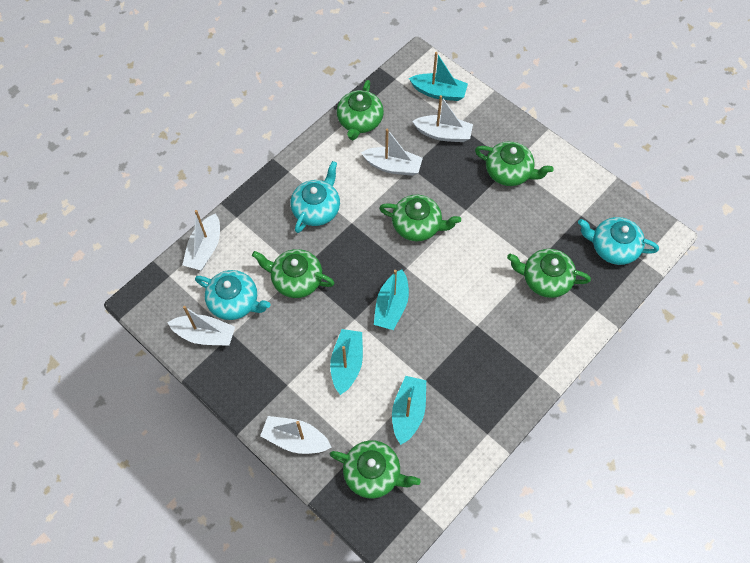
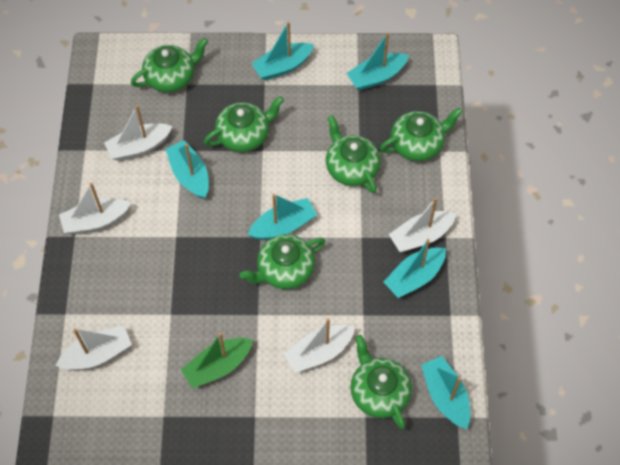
green boat: none = 0 -> [181,333,253,389] = 1
turquoise boat: [330,329,363,395] [374,269,409,330] [392,376,426,445] [409,52,468,101] = 4 -> [166,140,209,199] [248,194,317,240] [251,22,314,80] [346,32,409,91] [384,239,446,298] [421,356,470,429] = 6
turquoise teapot: [195,270,271,320] [290,161,340,233] [578,217,659,265] = 3 -> none = 0

